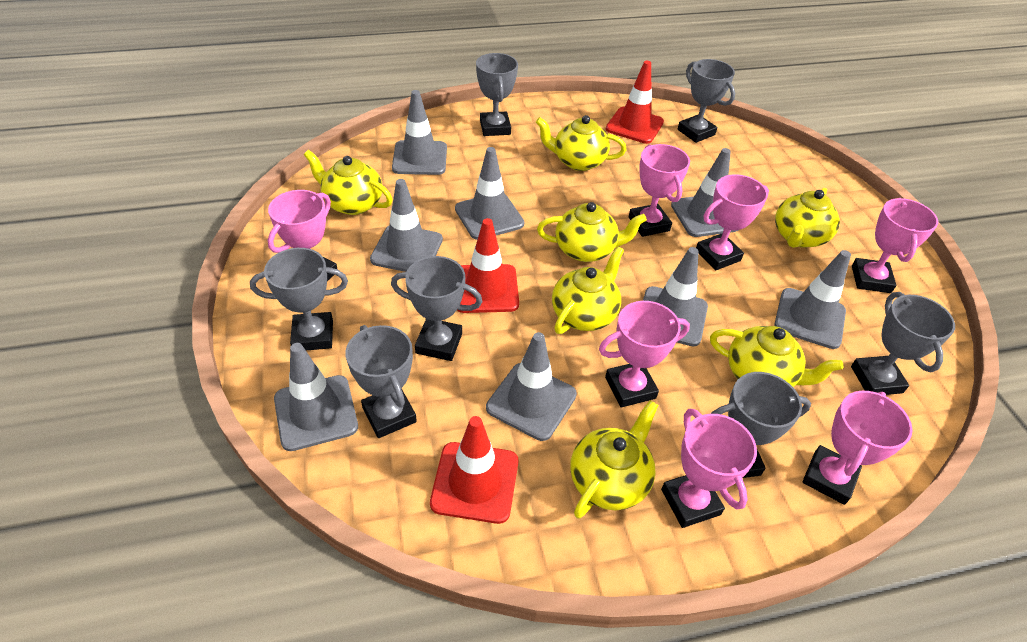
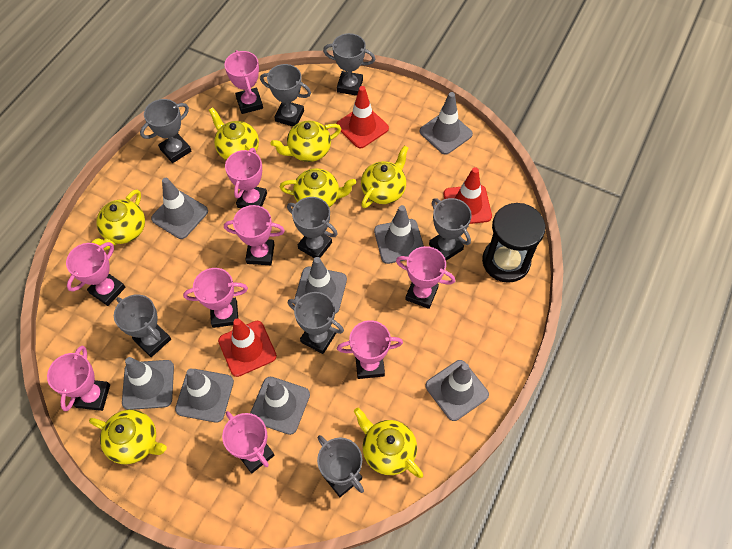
black hourglass: none = 0 -> [482,203,546,283] = 1
grey trophy: [250,248,348,350] [345,325,417,438] [391,256,482,361] [476,53,518,136] [677,59,735,143] [711,372,811,478] [851,292,955,395] = 7 -> [114,294,171,357] [140,99,191,163] [260,64,311,127] [287,197,338,258] [288,292,344,354] [317,435,364,497] [323,33,375,96] [429,198,472,261] = 8
pink trophy: [268,190,337,281] [599,301,690,407] [629,144,690,237] [661,409,757,528] [696,174,769,270] [803,391,913,505] [852,198,938,293] = 7 -> [47,346,110,411] [66,242,126,306] [183,268,248,328] [222,411,275,473] [224,50,263,114] [224,205,285,265] [225,148,267,209] [337,320,403,379] [396,246,455,309] = 9

